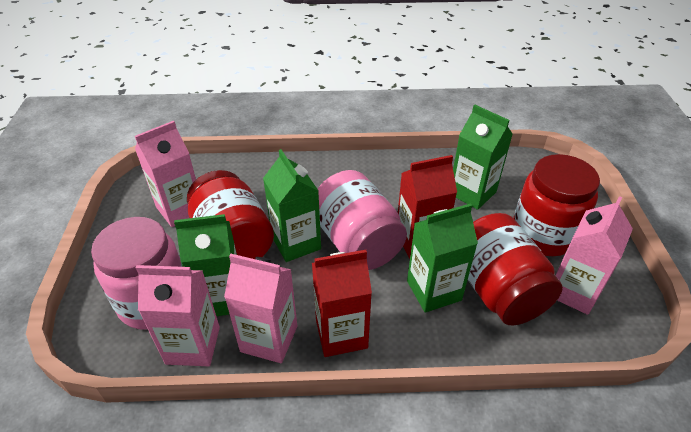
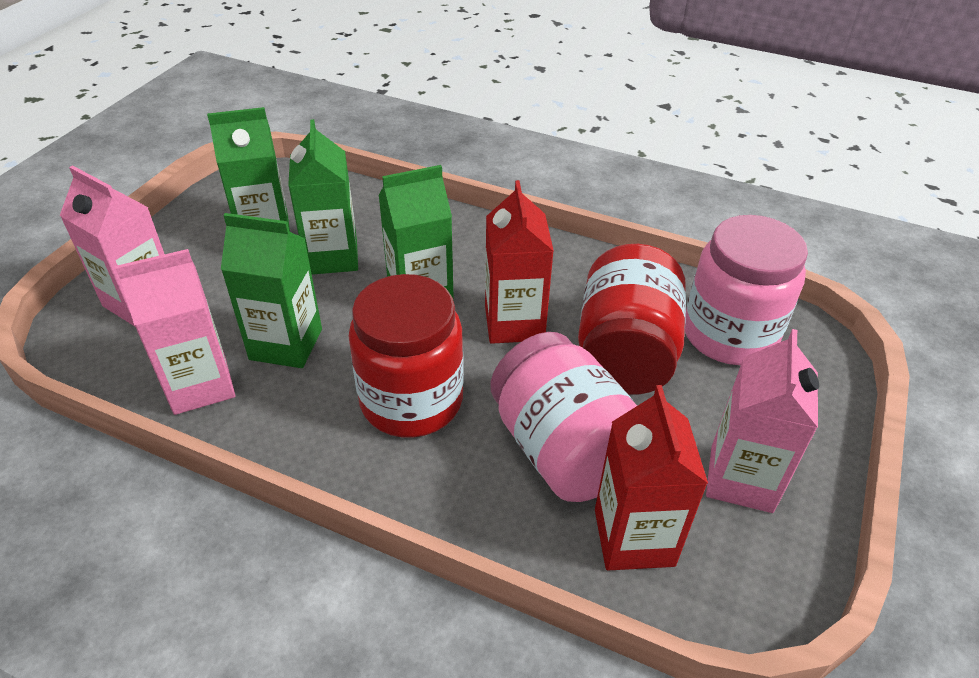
pink carton: [135,121,196,227] [136,265,220,366] [224,254,297,363] [555,196,633,315] = 4 -> [60,165,164,326] [115,249,235,415] [706,329,819,513] = 3
red jar: [187,170,274,259] [468,213,563,325] [513,154,600,256] = 3 -> [348,274,464,437] [578,244,686,395] = 2

